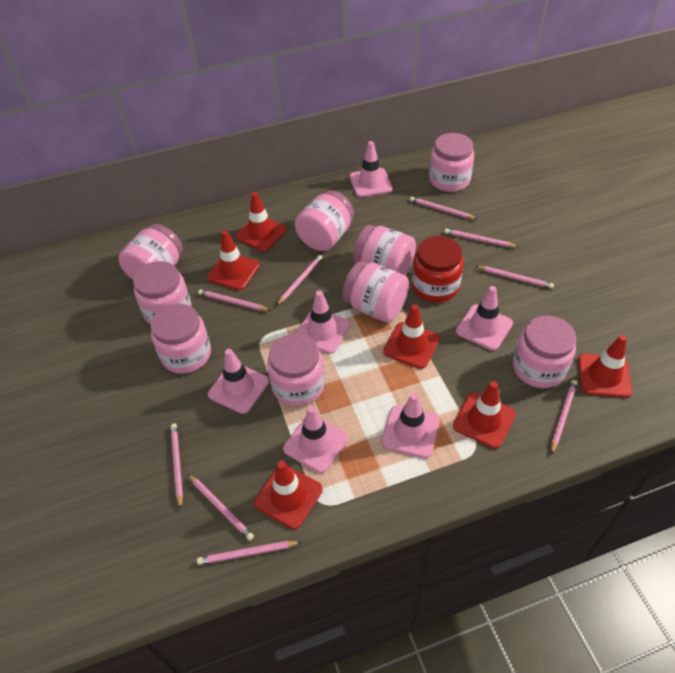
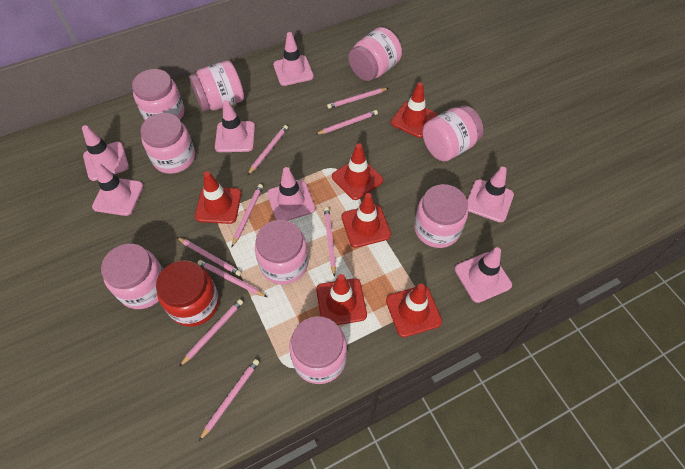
pink traffic cone: [208,349,269,414] [283,406,348,473] [295,290,350,354] [350,141,392,197] [381,393,440,459] [456,286,513,351] = 6 -> [82,125,129,181] [92,162,143,216] [215,100,255,152] [267,167,315,221] [273,32,314,86] [455,247,512,303] [467,167,514,223] = 7

